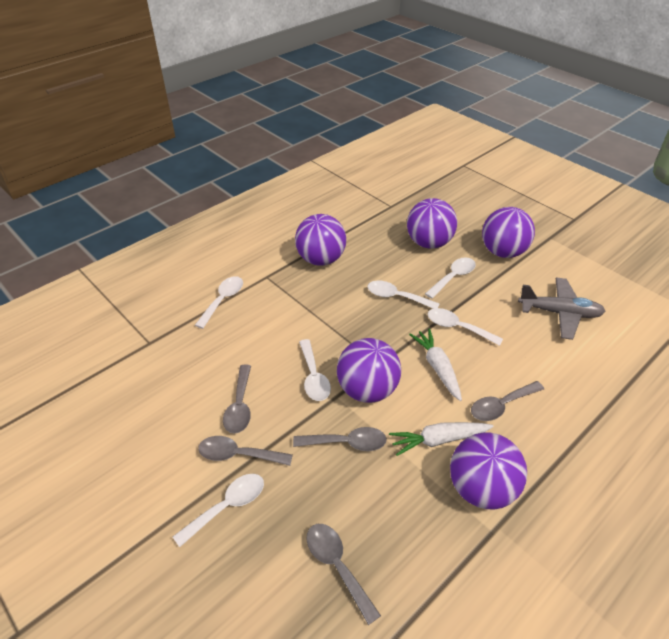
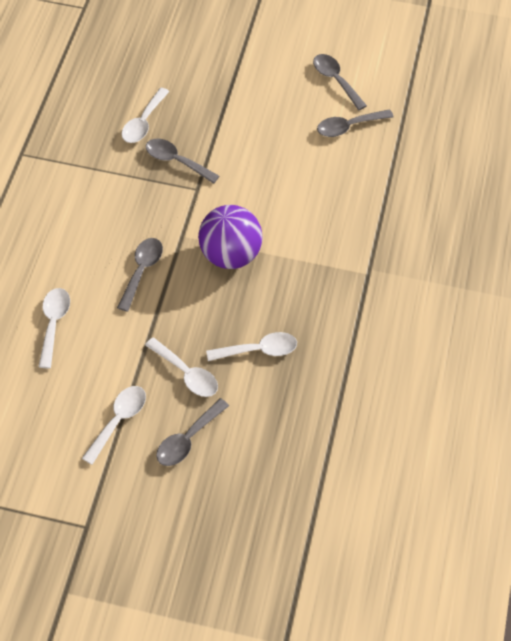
grey plane: [518,277,606,340] = 1 -> none = 0
purple ball: [295,214,346,266] [337,338,401,403] [407,198,457,249] [450,432,527,509] [482,207,535,258] = 5 -> [198,205,263,269] = 1
white carrot: [389,422,493,456] [409,329,462,401] = 2 -> none = 0
white spoon: [173,474,264,547] [195,276,243,329] [299,339,331,401] [367,281,440,309] [425,257,476,299] [428,308,503,346] = 6 -> [39,288,70,368] [82,386,146,465] [122,88,169,143] [145,337,218,397] [206,332,297,361] = 5

